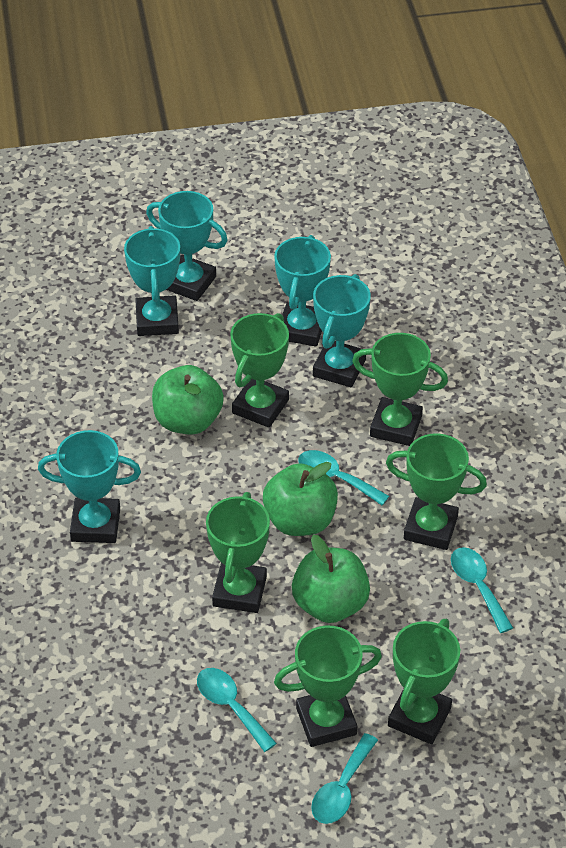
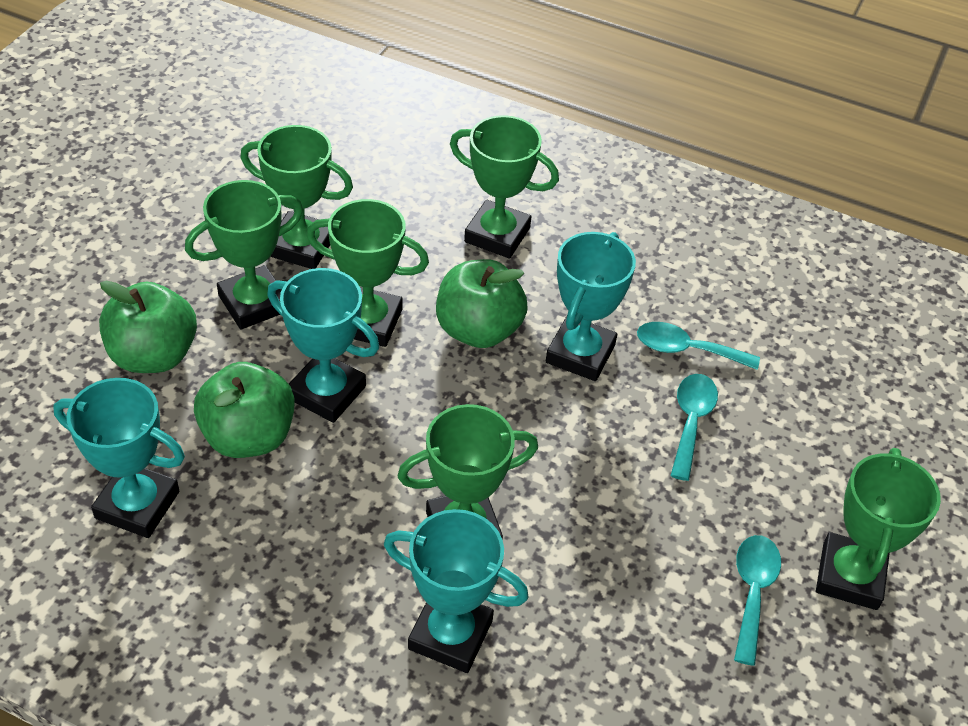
turquoise spoon: [197,668,277,752] [298,450,389,505] [311,733,378,824] [451,547,513,633] = 4 -> [637,322,760,370] [670,374,718,481] [734,535,781,666] = 3
turquoise trophy: [38,430,141,543] [124,226,180,336] [146,191,228,301] [274,235,331,347] [313,274,371,387] = 5 -> [53,378,185,538] [267,268,379,423] [384,509,529,673] [546,232,636,381] = 4

